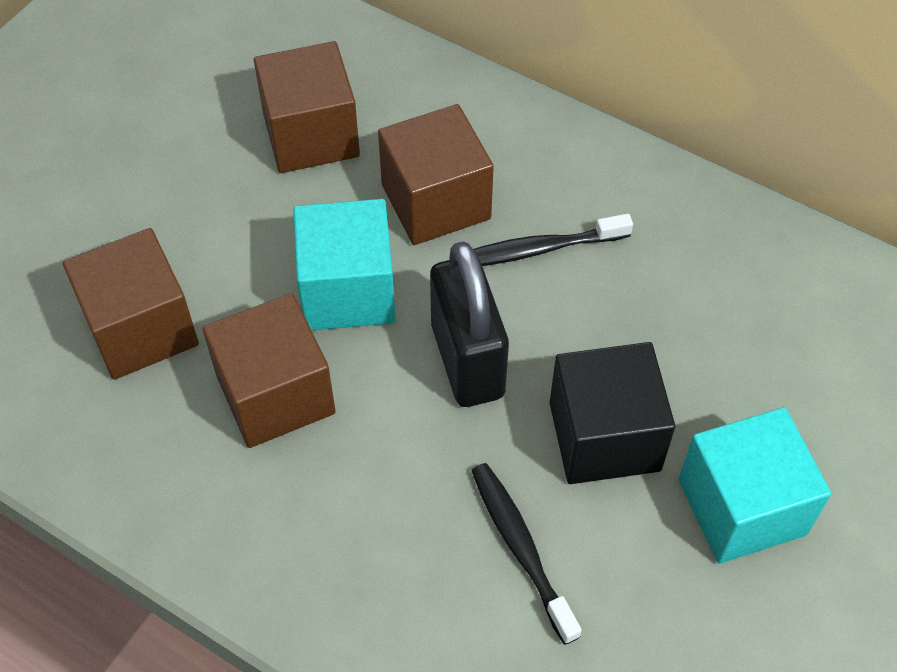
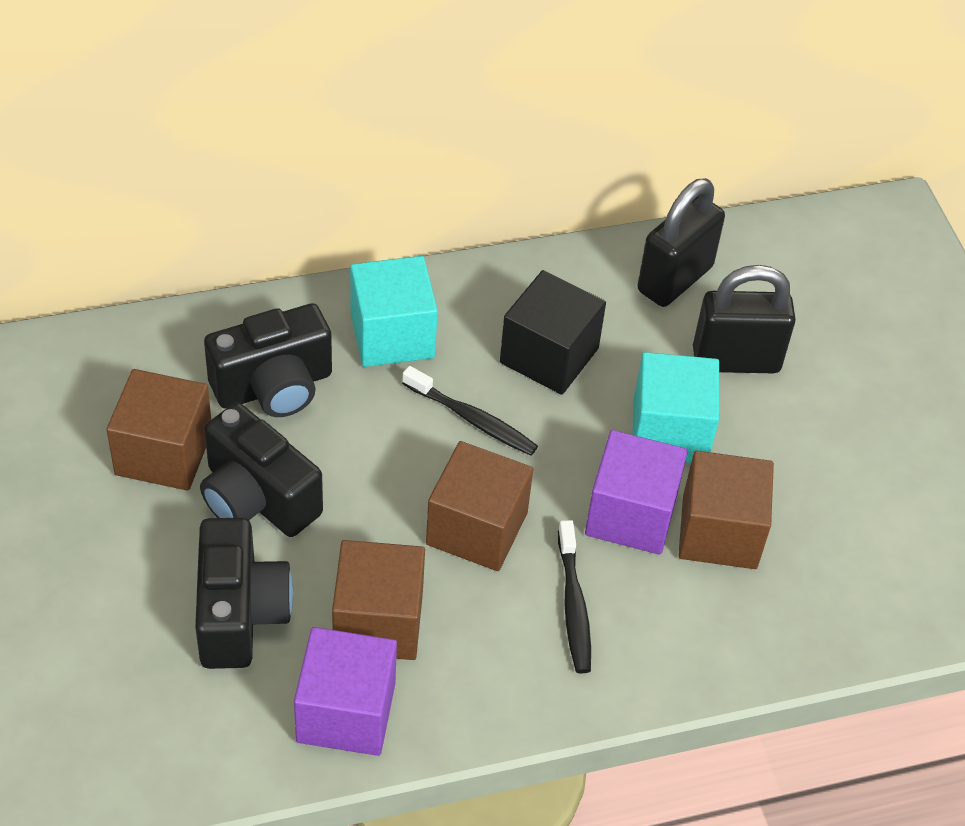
black camera: none = 0 -> [195,518,293,669] [200,403,323,537] [204,303,332,417] = 3
black padlock: [430,241,509,407] = 1 -> [637,178,725,307] [693,265,796,373] = 2
purple cube: none = 0 -> [294,627,397,756] [585,430,688,555] = 2

